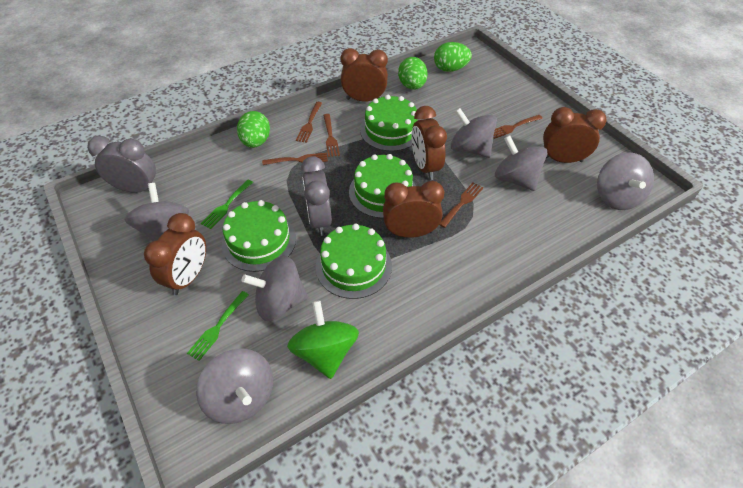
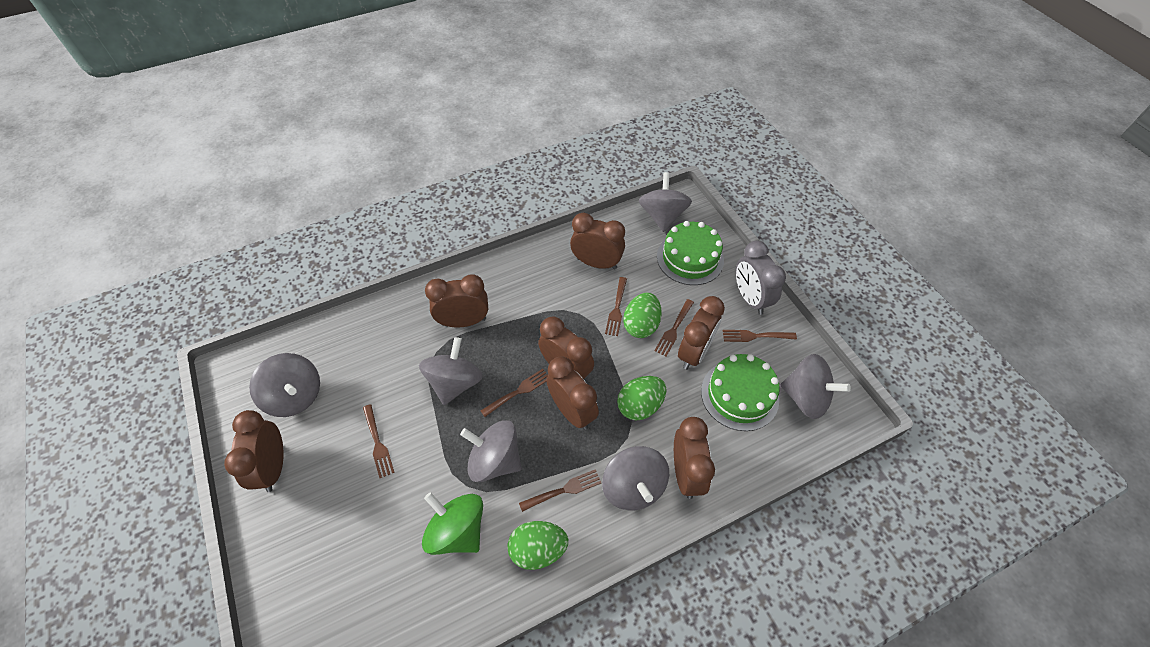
brown clock: [144,213,206,295] [341,48,388,102] [383,181,444,238] [411,106,447,180] [543,107,606,163] = 5 -> [224,410,284,492] [425,274,488,328] [538,317,594,379] [546,357,599,430] [570,213,625,269] [674,417,715,499] [678,296,725,370] = 7
brown fork: [262,153,328,165] [296,102,322,143] [323,114,340,157] [439,182,483,228] [493,115,543,139] = 5 -> [363,404,395,478] [481,369,548,417] [519,469,601,512] [605,277,627,336] [654,299,694,356] [723,330,797,342] = 6
green cake: [222,200,296,272] [316,224,392,299] [349,154,416,218] [360,95,418,151] = 4 -> [657,221,724,285] [701,354,780,431] = 2
green fork: [187,291,249,361] [201,180,253,229] = 2 -> none = 0
grey clock: [87,136,157,193] [301,156,332,236] = 2 -> [736,241,786,315] = 1

